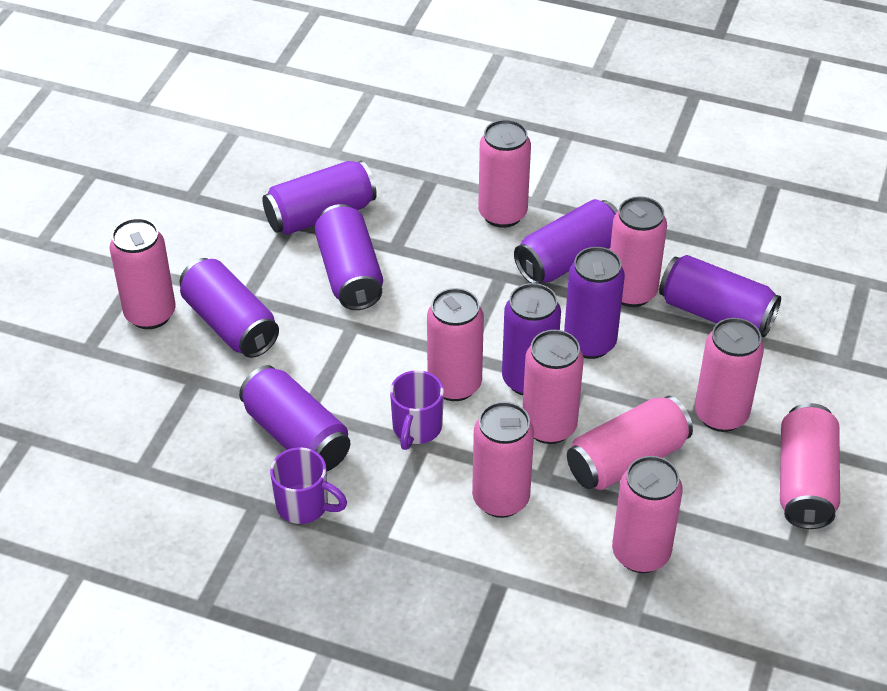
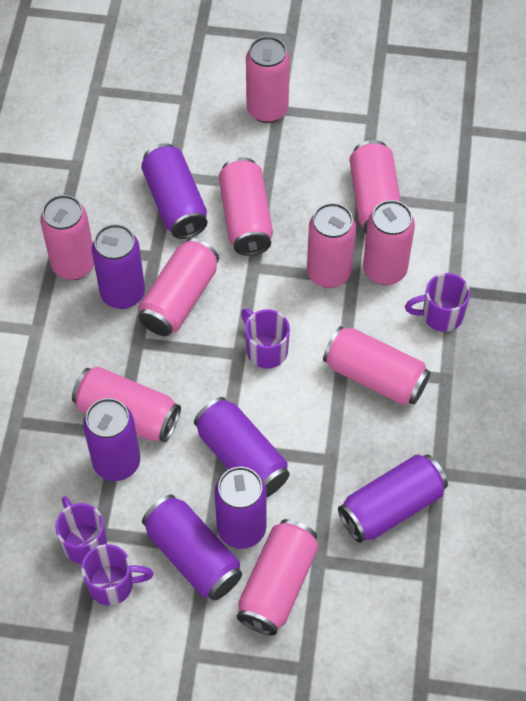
purple can: [179,258,279,358] [239,365,350,471] [262,161,377,235] [315,204,383,310] [502,283,561,395] [514,199,618,284] [564,247,625,359] [659,255,781,338] = 8 -> [83,398,140,481] [92,224,145,309] [141,143,208,239] [142,494,242,600] [194,397,290,497] [214,467,267,549] [338,454,448,543] = 7
purple mug: [270,447,347,524] [390,370,444,450] = 2 -> [55,496,107,564] [81,544,154,606] [241,309,290,369] [405,273,470,332] = 4

